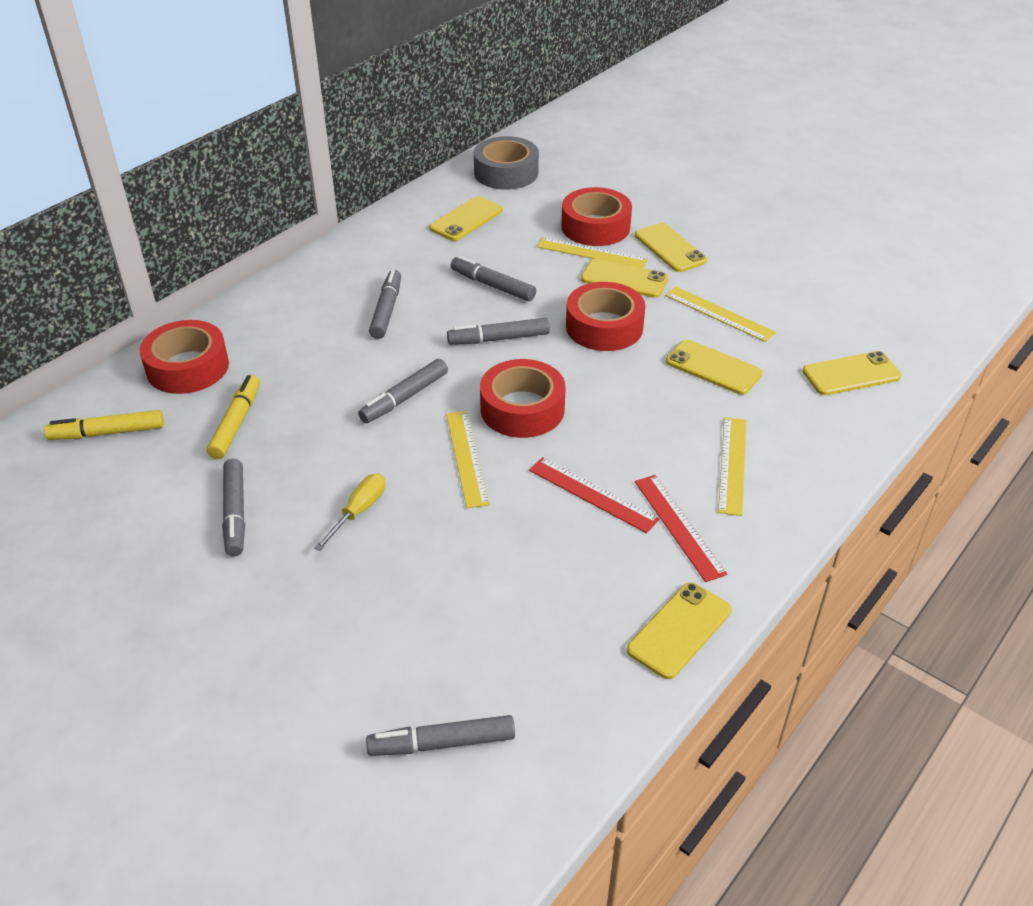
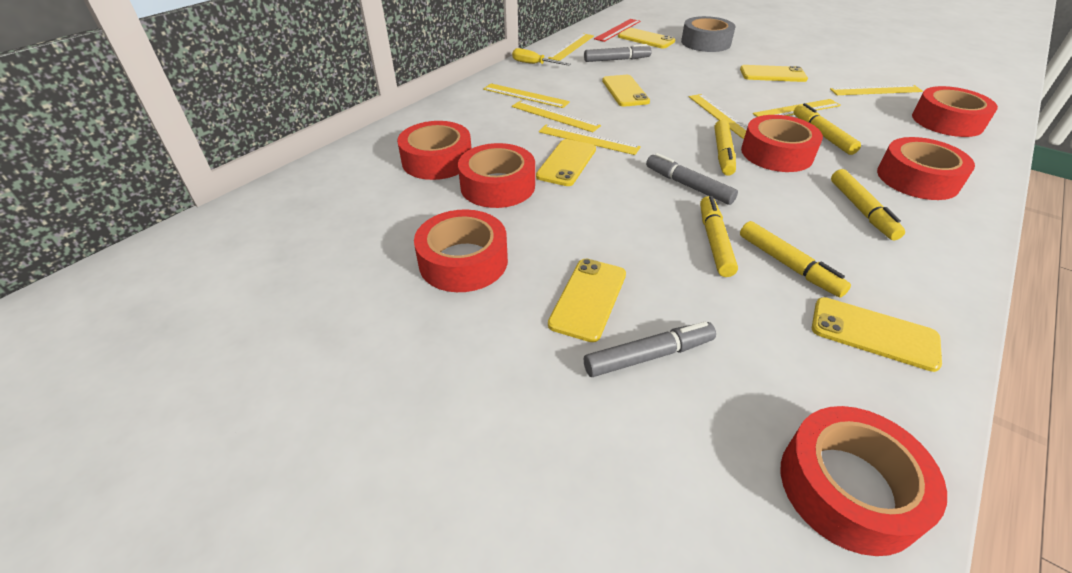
grey marker: [222,459,245,556] [358,359,448,423] [366,715,515,756] [369,269,401,339] [447,318,550,345] [451,256,536,301] = 6 -> [584,44,652,62] [584,321,716,377] [646,153,738,205] = 3
red ruler: [529,457,659,533] [635,475,727,582] = 2 -> [594,19,640,42] = 1
red tape: [140,320,229,394] [480,359,566,438] [561,187,632,246] [566,282,645,351] = 4 -> [397,121,472,180] [414,209,508,292] [458,143,535,208] [741,115,823,172] [781,406,947,556] [877,137,975,200] [912,86,998,137] = 7
yellow marker: [44,410,164,440] [207,375,260,459] = 2 -> [700,196,738,277] [714,120,736,176] [740,221,851,298] [793,103,861,155] [831,169,905,240] = 5
yellow ruler: [446,411,490,508] [537,237,648,268] [665,287,776,342] [718,417,746,516] = 4 -> [483,83,570,108] [512,100,601,132] [539,125,641,155] [548,33,594,61] [689,94,747,139] [753,99,841,117] [830,85,923,95] = 7

